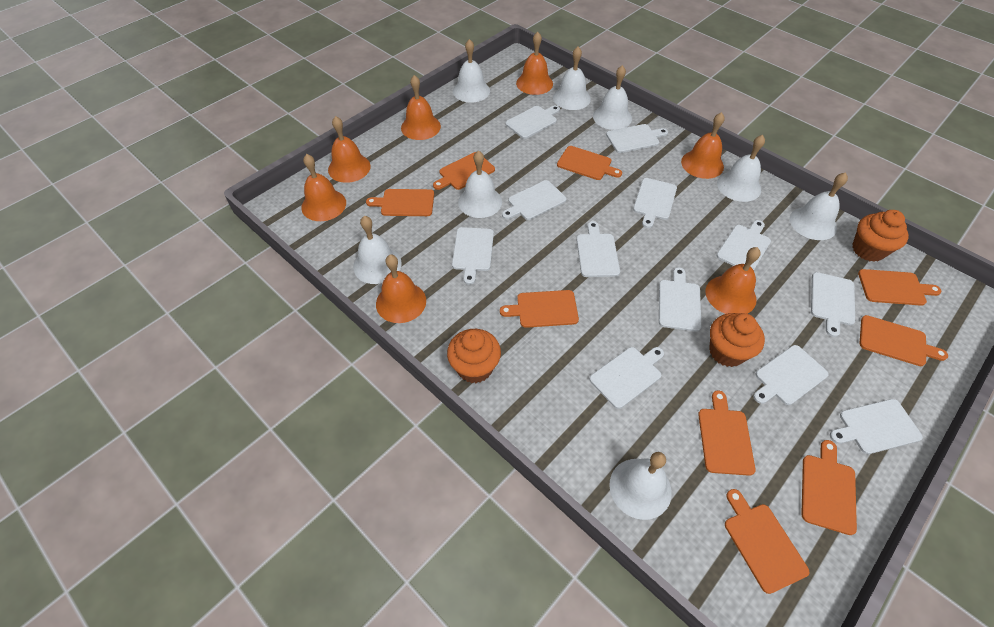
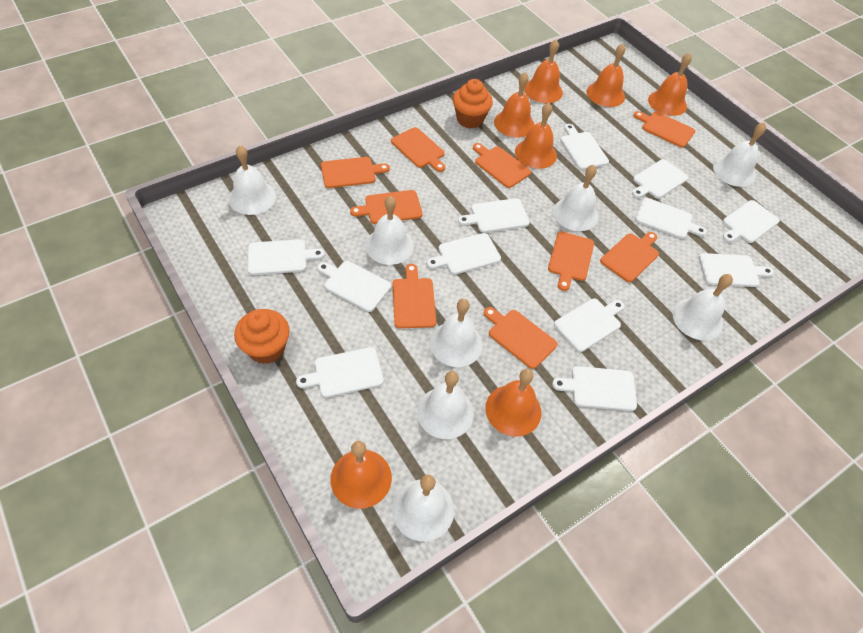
orange cupcake: [447,329,501,383] [709,313,765,367] [852,210,909,262] = 3 -> [234,309,290,364] [453,79,493,128] = 2

